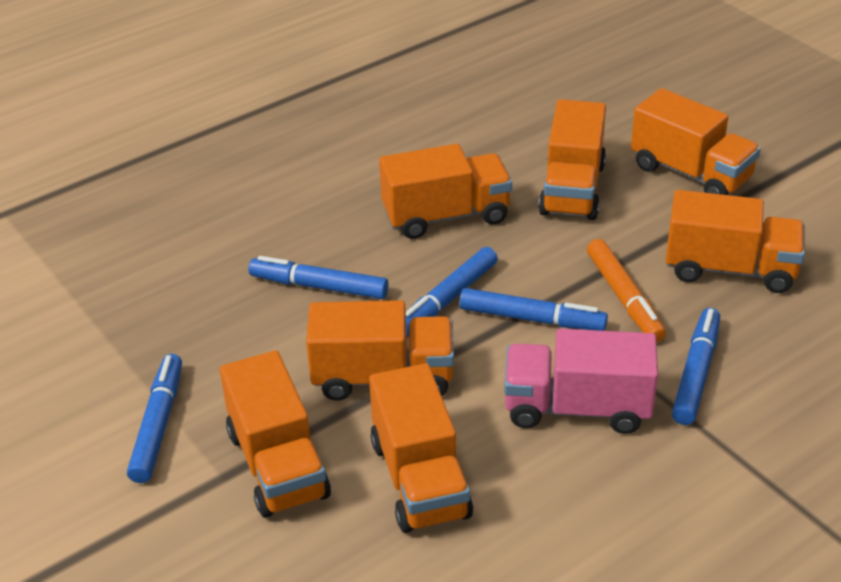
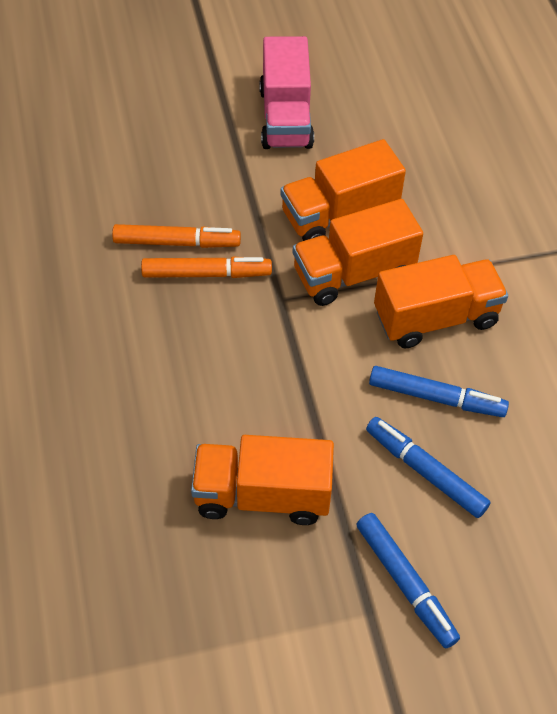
blue marker: [127,354,182,483] [249,256,389,299] [406,247,498,337] [459,288,608,331] [672,308,720,425] = 5 -> [356,513,460,648] [366,417,490,518] [369,366,509,417] = 3
orange marker: [587,239,666,342] = 1 -> [112,224,241,248] [141,256,272,278] = 2
orange truck: [220,350,331,518] [306,300,454,401] [369,363,473,533] [379,144,512,239] [538,99,606,220] [631,88,761,195] [666,190,805,293] = 7 -> [191,435,334,525] [280,139,406,241] [293,199,423,306] [374,255,508,349] = 4

